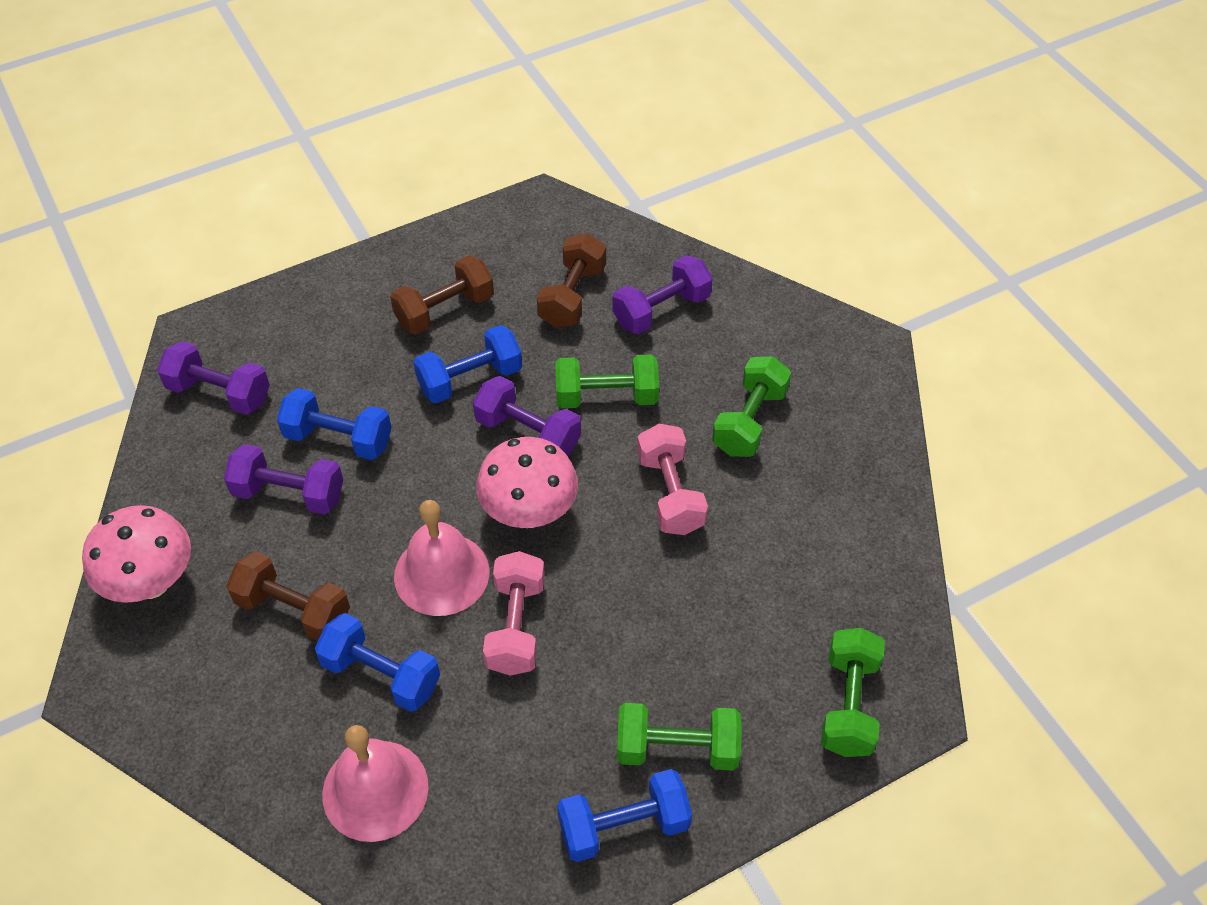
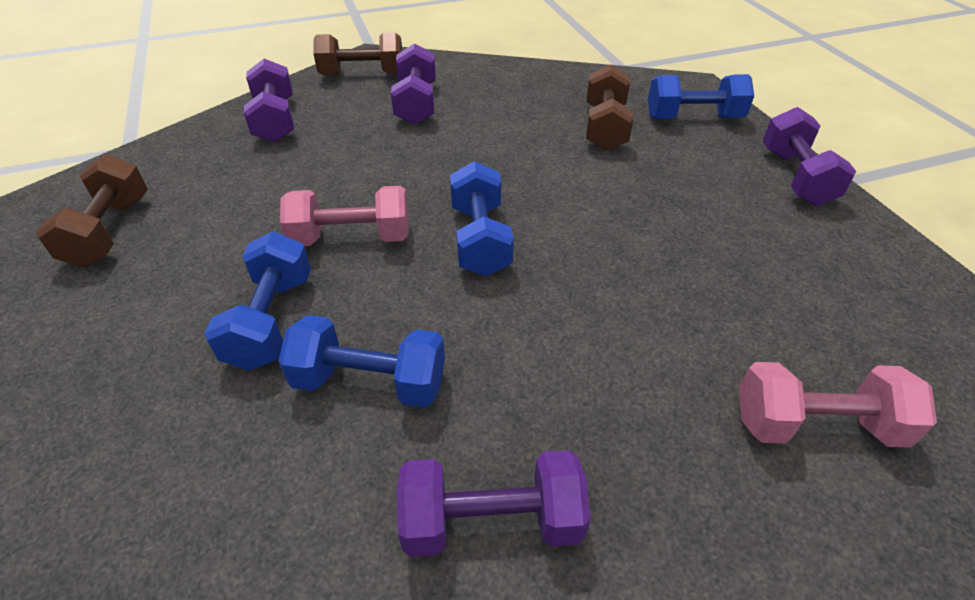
green dumbbell: [555,354,659,408] [617,703,742,771] [712,356,791,457] [821,628,885,757] = 4 -> none = 0
pink bell: [322,725,429,842] [394,500,490,616] = 2 -> none = 0
pink mushroom: [82,505,191,603] [476,437,578,528] = 2 -> none = 0

